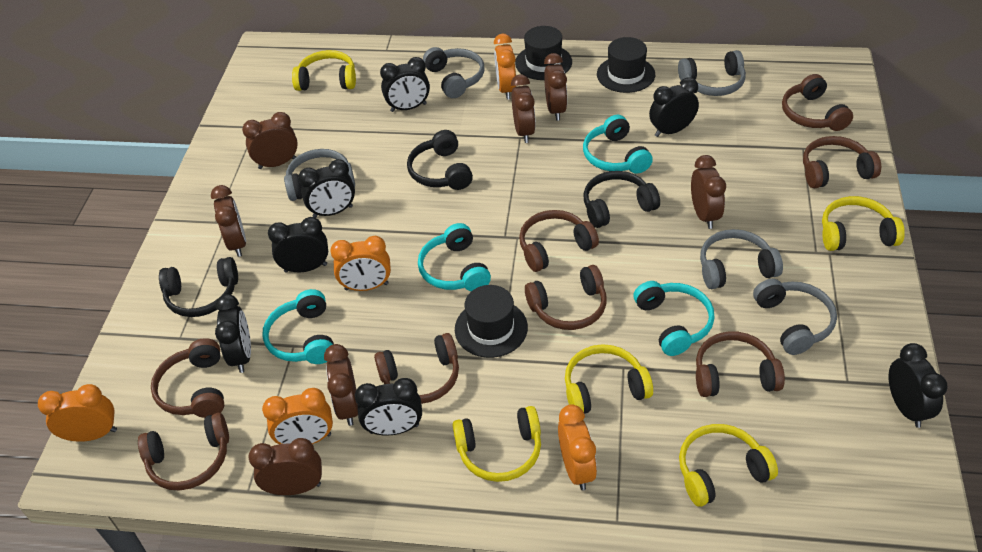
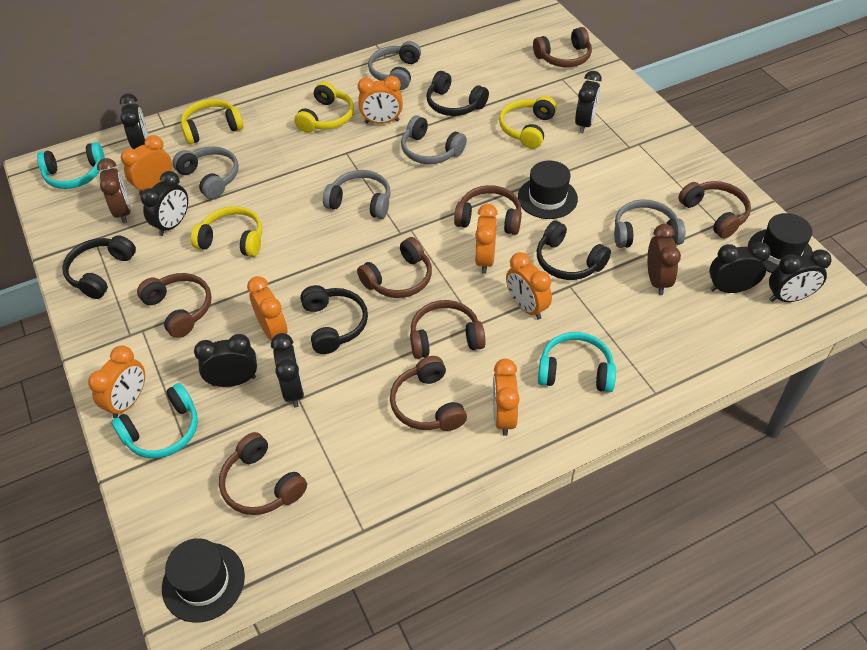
black headphones: [159,257,238,317] [407,130,473,190] [584,171,660,228] = 3 -> [62,235,136,299] [300,285,368,354] [426,71,489,116] [537,221,611,280] = 4
brown clock: [211,185,246,257] [242,112,298,169] [248,438,322,495] [324,344,358,426] [511,74,536,143] [544,53,567,121] [691,155,726,229] = 7 -> [97,158,131,224] [647,224,681,295] = 2
orange clock: [38,384,117,442] [262,388,333,444] [330,236,391,291] [494,34,516,100] [558,404,597,490] = 5 -> [88,345,145,418] [121,135,172,195] [247,276,288,340] [358,76,403,124] [475,204,498,274] [493,359,520,436] [506,252,552,320] = 7
turquoise headphones: [262,289,334,364] [418,223,491,291] [583,115,653,174] [633,281,715,356] = 4 -> [37,142,105,189] [111,383,198,458] [538,332,616,393] = 3
yellow headphones: [292,50,356,91] [453,406,541,482] [565,344,653,414] [679,424,778,507] [822,196,905,251] = 5 -> [181,99,244,144] [191,206,262,257] [294,81,354,133] [499,96,557,149] = 4

